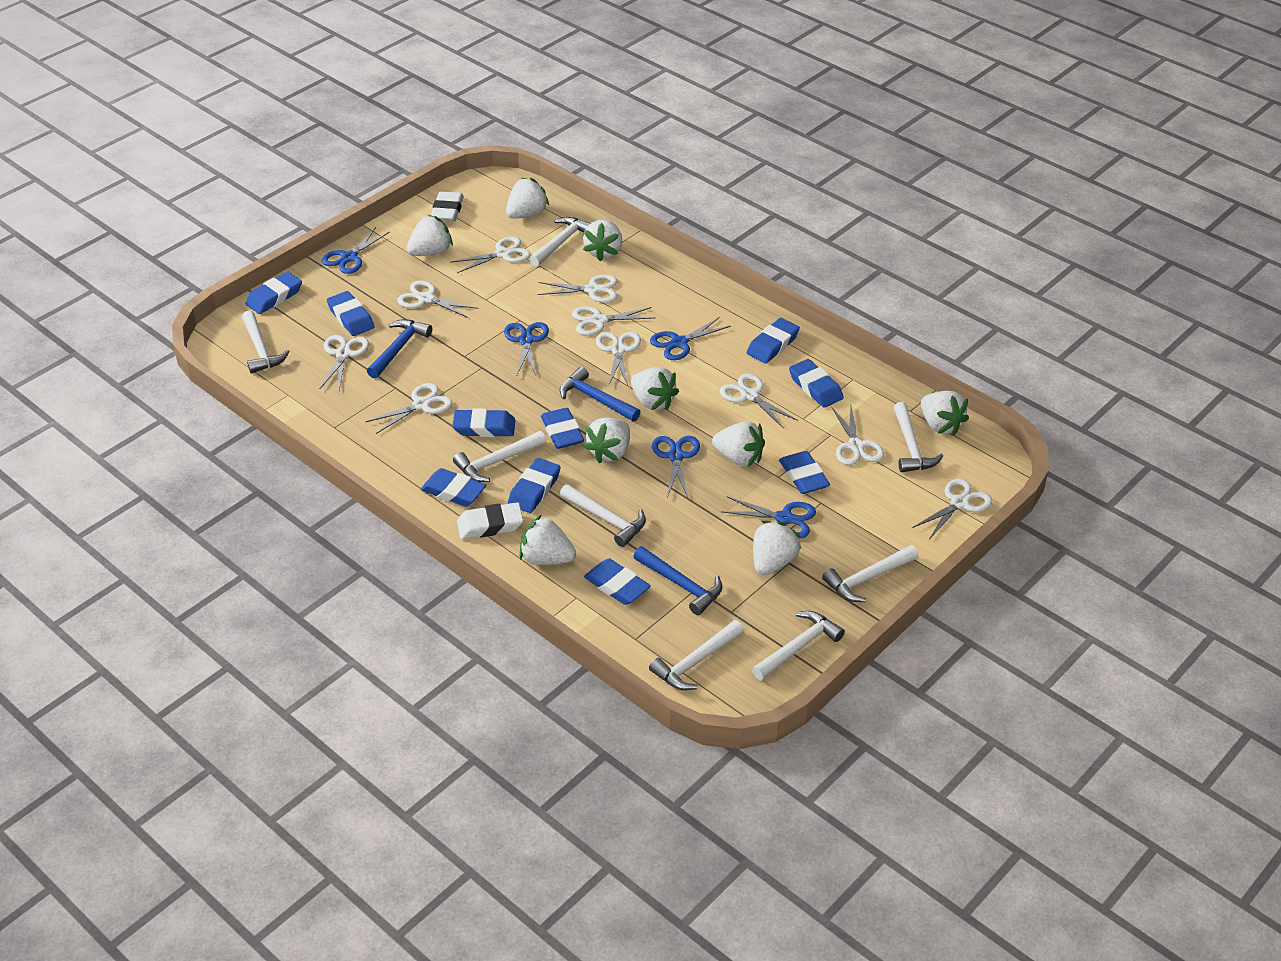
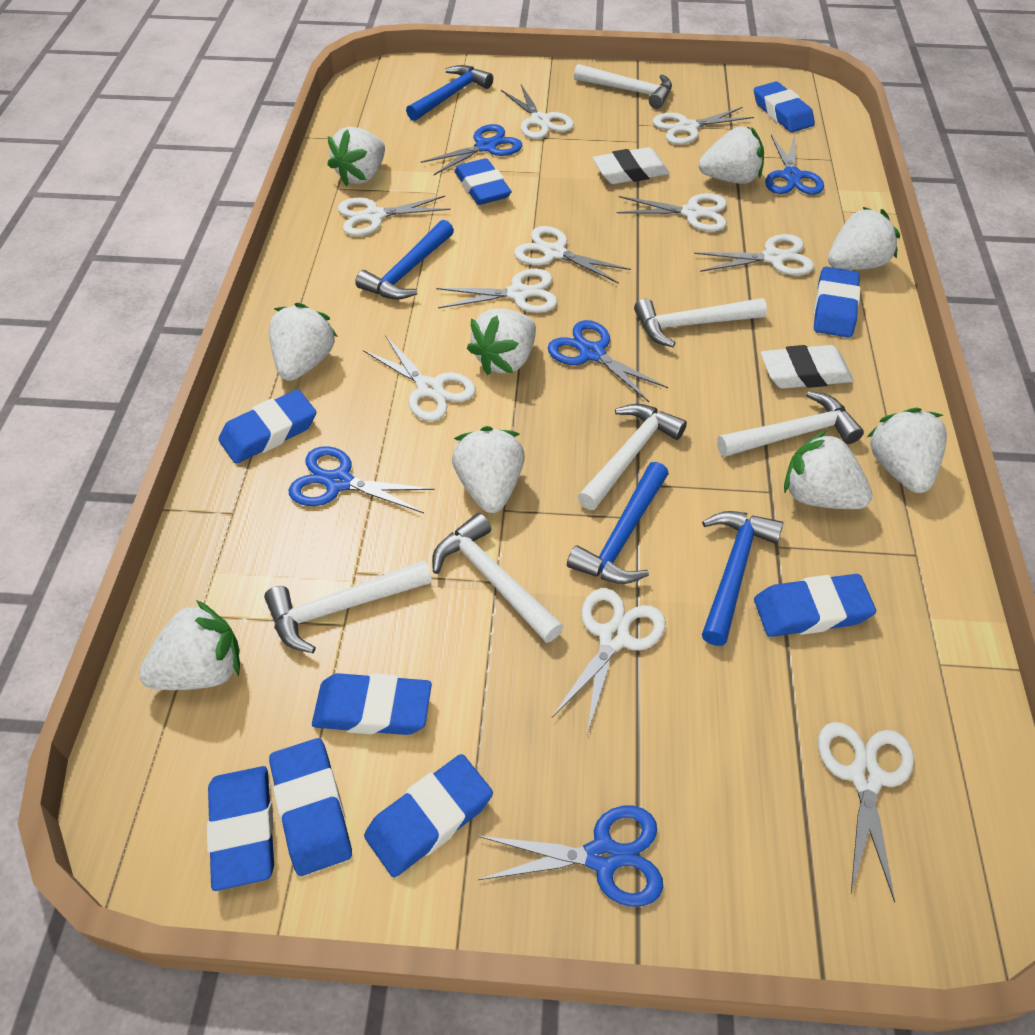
blue eraser: [245,272,302,314] [327,291,374,336] [421,468,487,507] [452,409,515,437] [508,458,561,513] [541,408,584,449] [584,558,651,605] [747,318,800,363] [779,451,830,494] [789,359,844,408] = 10 -> [207,766,274,891] [219,389,316,464] [269,738,352,876] [312,673,432,735] [364,754,493,877] [455,158,511,205] [754,81,815,132] [754,574,876,637] [814,267,861,338] = 9
blue hammer: [367,319,432,379] [560,367,640,422] [633,546,722,615] = 3 -> [355,220,454,300] [406,65,493,121] [567,462,669,584] [702,511,783,646] = 4
white hammer: [242,311,289,374] [453,431,546,482] [529,217,591,266] [560,484,646,547] [649,620,744,690] [752,611,845,681] [822,545,918,602] [893,402,943,472] = 8 -> [264,560,432,653] [432,513,564,643] [574,64,672,109] [577,404,687,510] [634,298,767,347] [717,391,864,457] = 6

